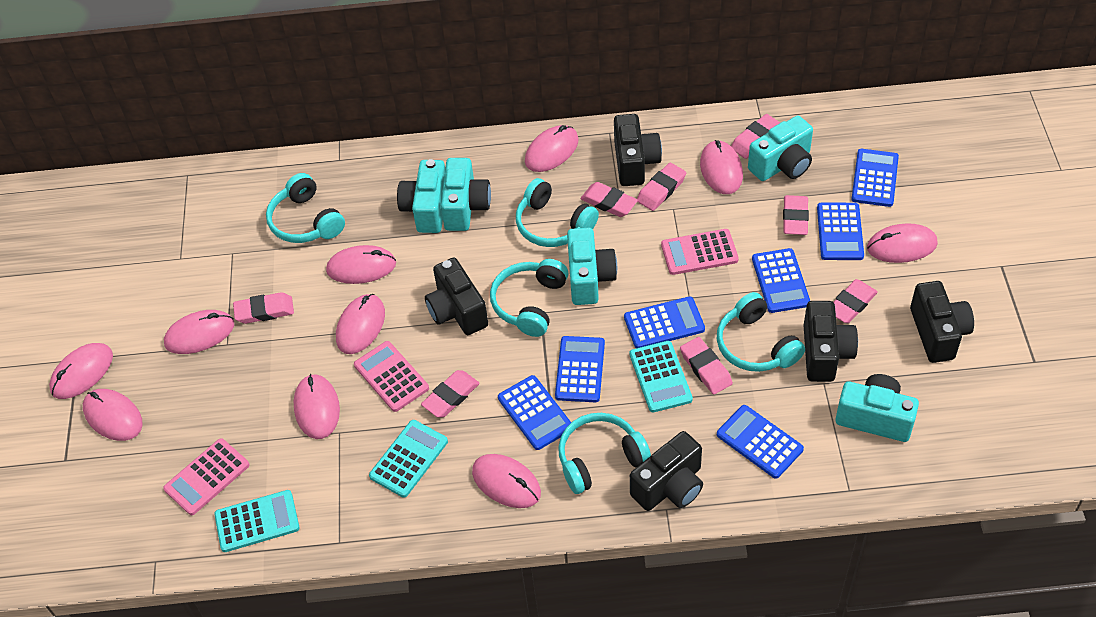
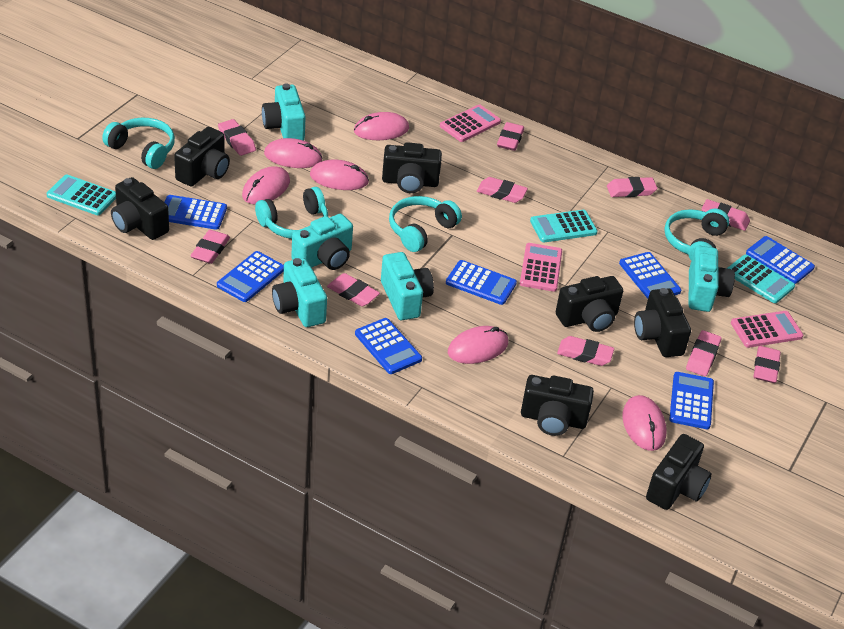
black camera: [425,258,488,335] [614,114,662,186] [630,431,703,511] [804,301,858,382] [910,281,974,363] = 5 -> [111,177,169,240] [174,127,230,186] [382,142,442,193] [521,375,594,436] [556,276,623,332] [634,288,691,357] [646,434,712,510] = 7
pink eraser: [233,292,294,324] [421,370,480,417] [580,182,638,217] [637,163,686,211] [680,337,733,394] [731,114,780,159] [783,195,809,235] [834,279,878,323] = 8 -> [190,230,230,264] [218,119,256,156] [327,273,380,307] [477,177,528,203] [497,122,524,151] [557,336,614,366] [607,177,657,197] [686,330,721,376] [702,199,750,231] [754,346,781,383] = 10
pink mouse: [49,343,113,399] [83,389,143,441] [164,310,234,354] [294,374,340,439] [326,245,396,284] [336,294,385,354] [472,454,541,508] [525,125,579,172] [700,140,743,194] [867,223,938,263] = 10 -> [242,166,290,204] [264,138,323,168] [310,160,369,190] [354,112,409,140] [448,326,508,364] [623,395,666,451] = 6
turquoise headphones: [266,173,345,243] [490,259,568,337] [516,178,599,247] [558,413,651,494] [717,292,805,372] = 5 -> [102,118,175,169] [255,187,328,239] [389,196,462,252] [664,209,729,261] = 4

